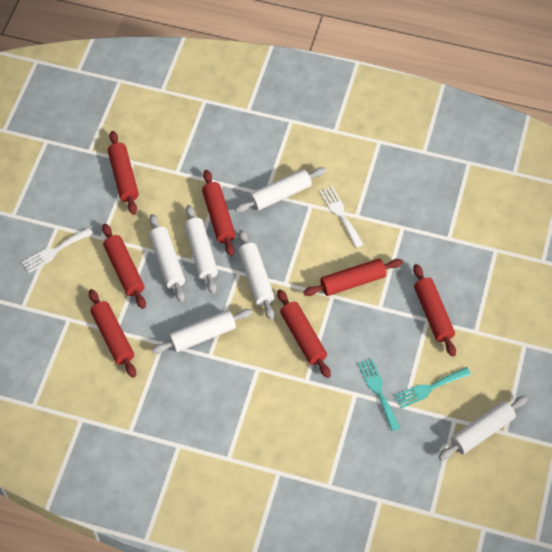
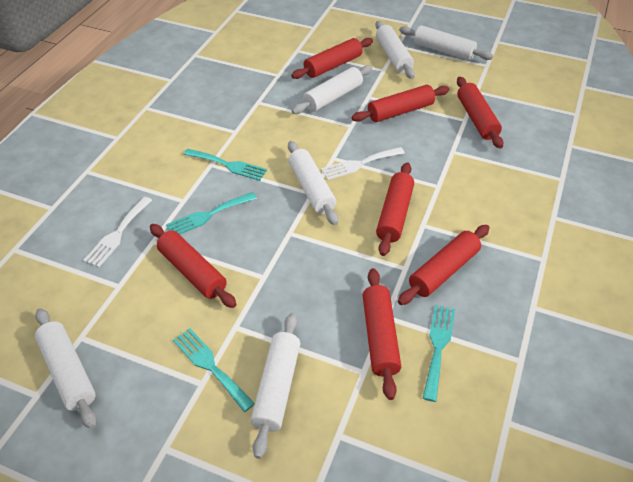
turquoise fork: [358,358,400,431] [394,367,471,409] = 2 -> [166,192,257,235] [173,328,255,412] [184,149,267,181] [423,305,455,402] = 4

